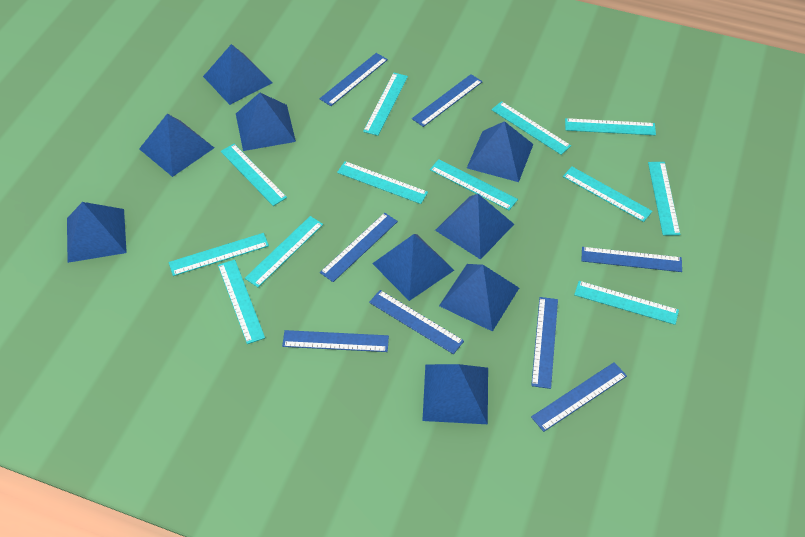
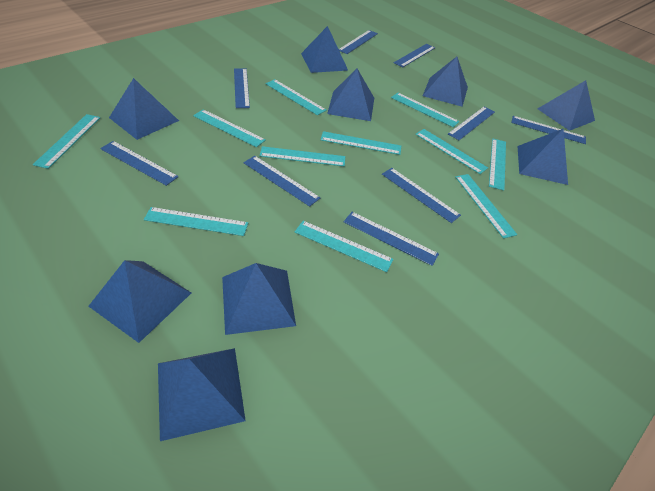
blue ruler: [282,330,389,352] [319,53,388,106] [320,213,398,282] [369,290,464,354] [412,74,482,127] [531,297,558,389] [531,362,627,432] [581,247,682,272] = 8 -> [100,141,179,186] [234,68,250,108] [244,156,320,207] [339,30,378,54] [344,212,439,266] [382,168,461,223] [394,44,435,67] [448,106,495,140] [511,116,586,144] = 9
turquoise ruler: [169,233,269,276] [218,260,265,344] [221,144,287,206] [245,216,323,287] [337,161,428,204] [363,73,408,136] [430,159,518,210] [491,101,571,155] [563,167,653,222] [565,118,656,135] [574,281,679,325] [648,162,680,235] = 12 -> [33,114,100,169] [144,207,248,236] [193,109,266,147] [259,146,345,166] [266,79,327,115] [295,221,393,272] [320,131,401,155] [391,93,460,127] [416,129,488,174] [455,174,518,239] [489,138,506,190] = 11

